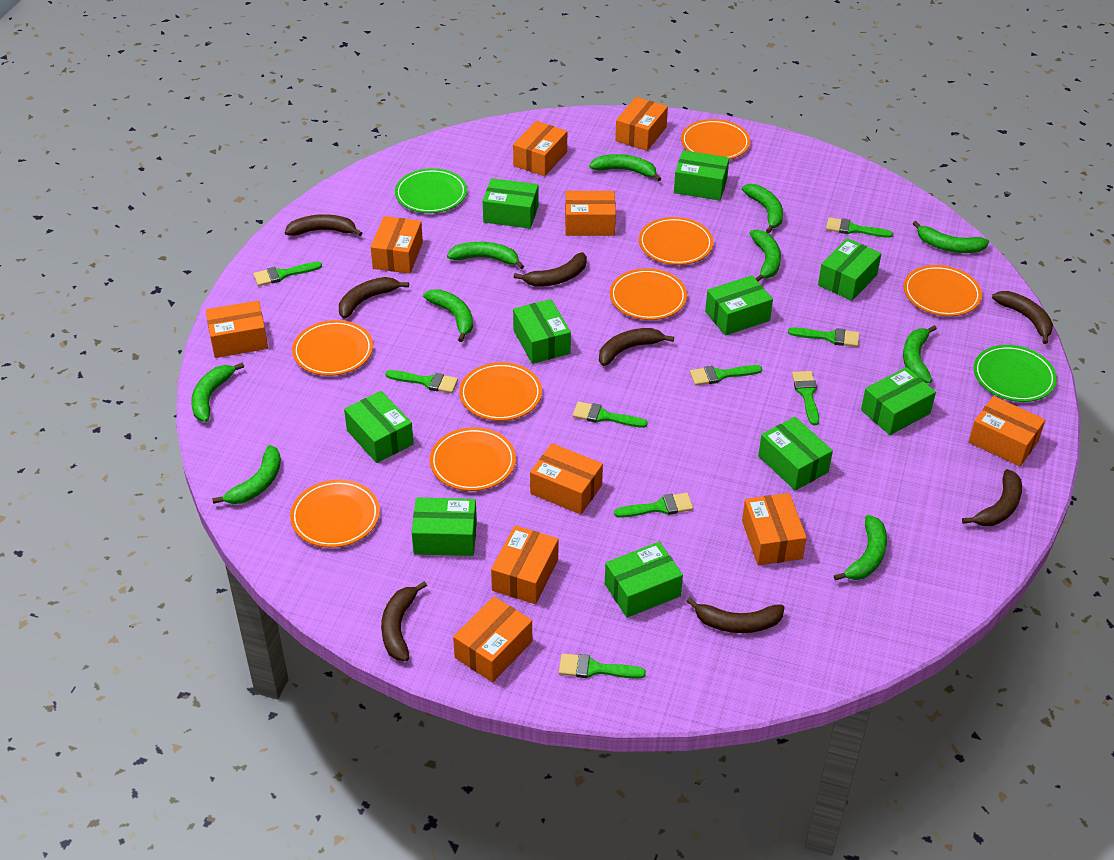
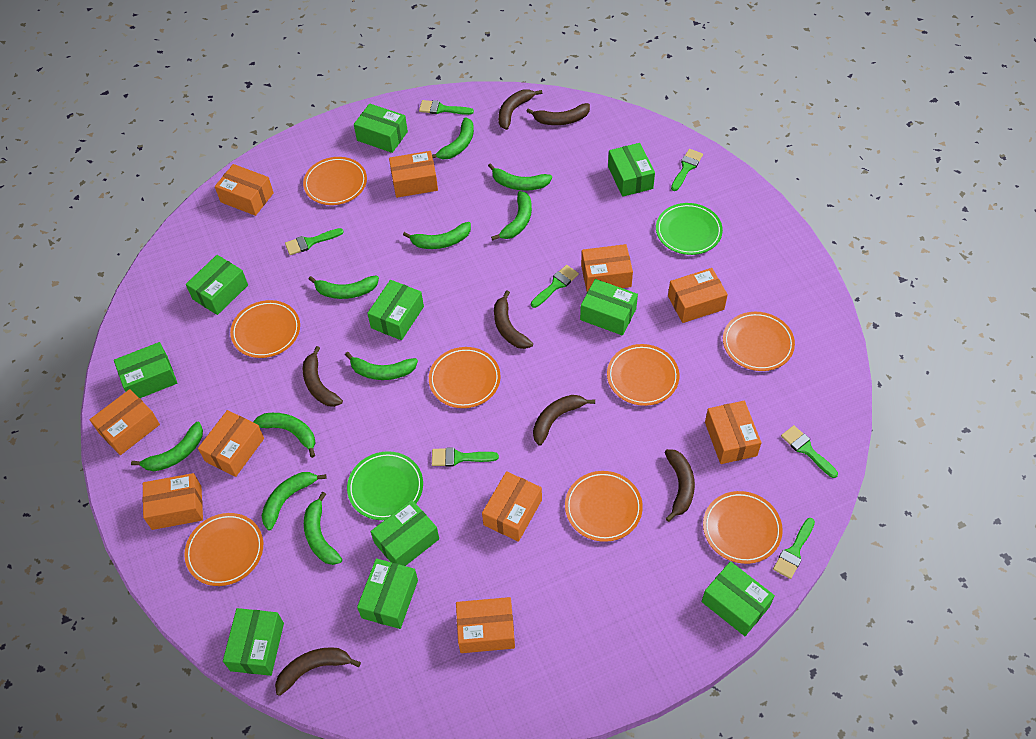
brown banana: [285,214,362,236] [339,277,409,319] [381,581,427,661] [514,252,587,287] [599,328,674,366] [686,597,785,633] [962,469,1022,526] [992,291,1053,344] = 8 -> [275,647,361,696] [303,346,343,407] [494,290,533,349] [498,89,542,130] [526,103,590,125] [533,395,595,446] [665,449,695,522] = 7
green brush: [253,262,322,286] [385,370,458,393] [559,653,646,679] [573,401,648,428] [614,493,693,518] [690,365,762,385] [788,327,860,347] [792,371,819,425] [826,217,893,238] = 9 -> [285,228,344,255] [419,100,474,115] [432,447,499,467] [531,265,579,308] [671,149,703,191] [773,518,815,579] [781,425,838,478] = 7

